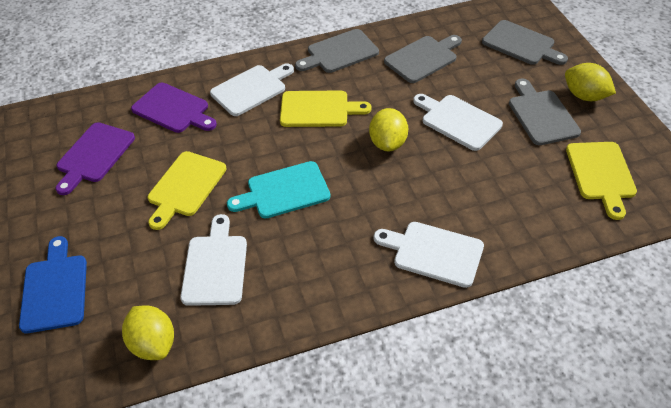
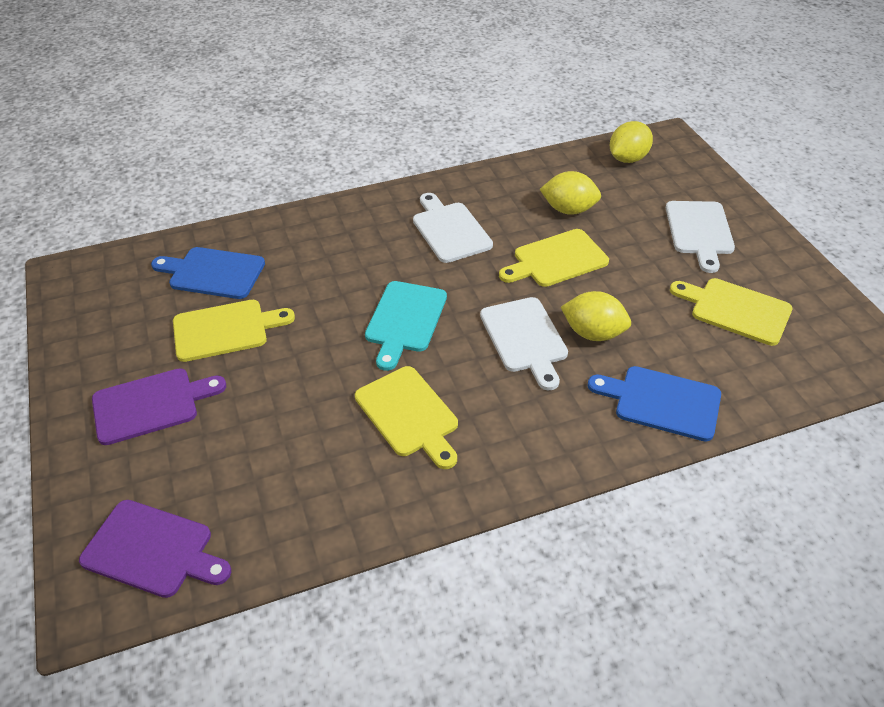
blue cutting board: [19,236,87,333] = 1 -> [151,247,265,299] [588,366,721,441] = 2
grey cutting board: [295,29,379,73] [384,35,462,83] [482,20,568,65] [509,79,581,145] = 4 -> none = 0
white cutting board: [180,214,247,306] [210,63,294,116] [374,222,484,288] [413,94,503,151] = 4 -> [413,193,493,263] [480,297,568,390] [666,201,735,273] = 3
yellow cutting board: [148,151,227,230] [280,91,372,127] [566,142,637,220] = 3 -> [173,300,295,362] [355,366,458,469] [499,229,609,287] [670,278,793,346] = 4

